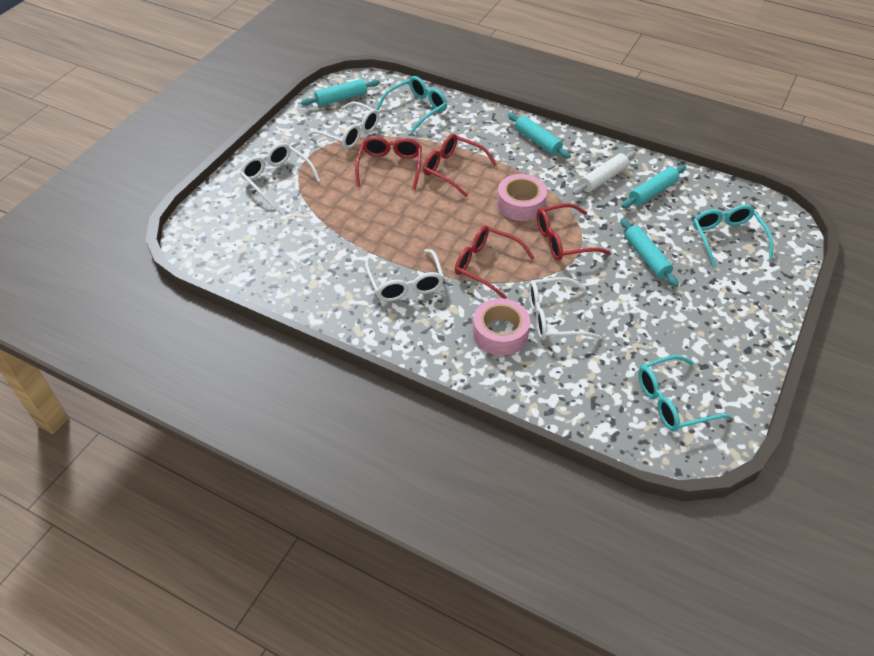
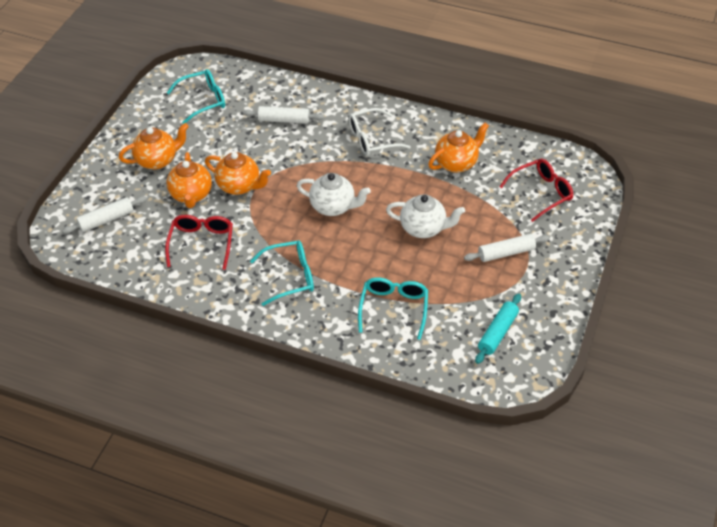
orange teapot: none = 0 -> [119,123,189,170] [166,152,212,208] [205,152,271,195] [428,122,489,173] = 4
pink tape: [473,298,530,355] [497,174,547,221] = 2 -> none = 0
red glasses: [355,136,422,190] [423,134,497,197] [455,226,535,299] [537,203,611,261] = 4 -> [165,215,233,270] [499,159,573,222] = 2
turquoise rolling pin: [301,79,380,106] [508,113,571,159] [620,218,679,287] [622,165,686,208] = 4 -> [475,294,521,364] = 1
white glasses: [240,143,320,208] [307,101,379,149] [365,249,444,301] [529,277,602,340] = 4 -> [349,108,411,156] = 1
white rolling pin: [572,151,636,195] = 1 -> [62,196,147,234] [243,106,324,124] [464,234,550,262] = 3
white teapot: none = 0 -> [296,173,371,216] [386,194,465,238] = 2

